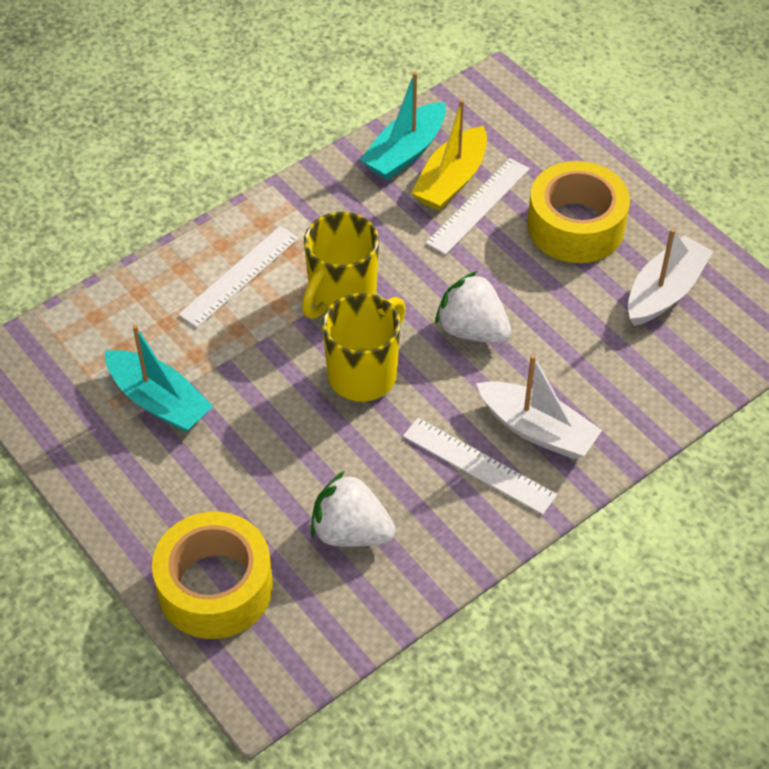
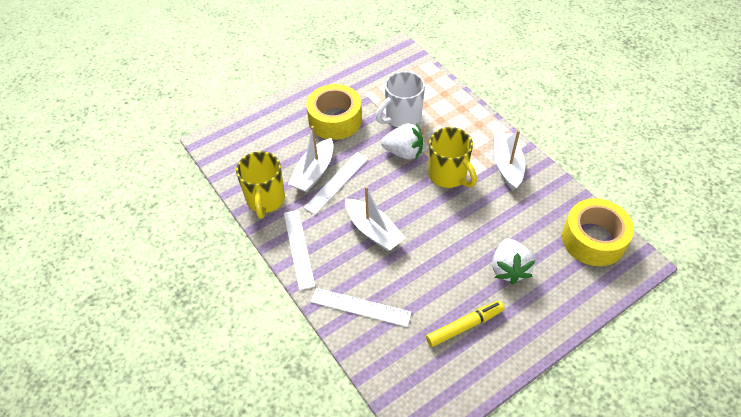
turquoise boat: [105,324,213,432] [360,72,446,180] = 2 -> none = 0
white boat: [476,354,602,459] [628,228,713,326] = 2 -> [288,126,333,192] [345,186,406,251] [494,130,525,190] = 3
white mug: none = 0 -> [376,71,425,127] = 1
yellow boat: [411,99,487,211] = 1 -> none = 0
yellow marker: none = 0 -> [426,301,505,347] = 1

